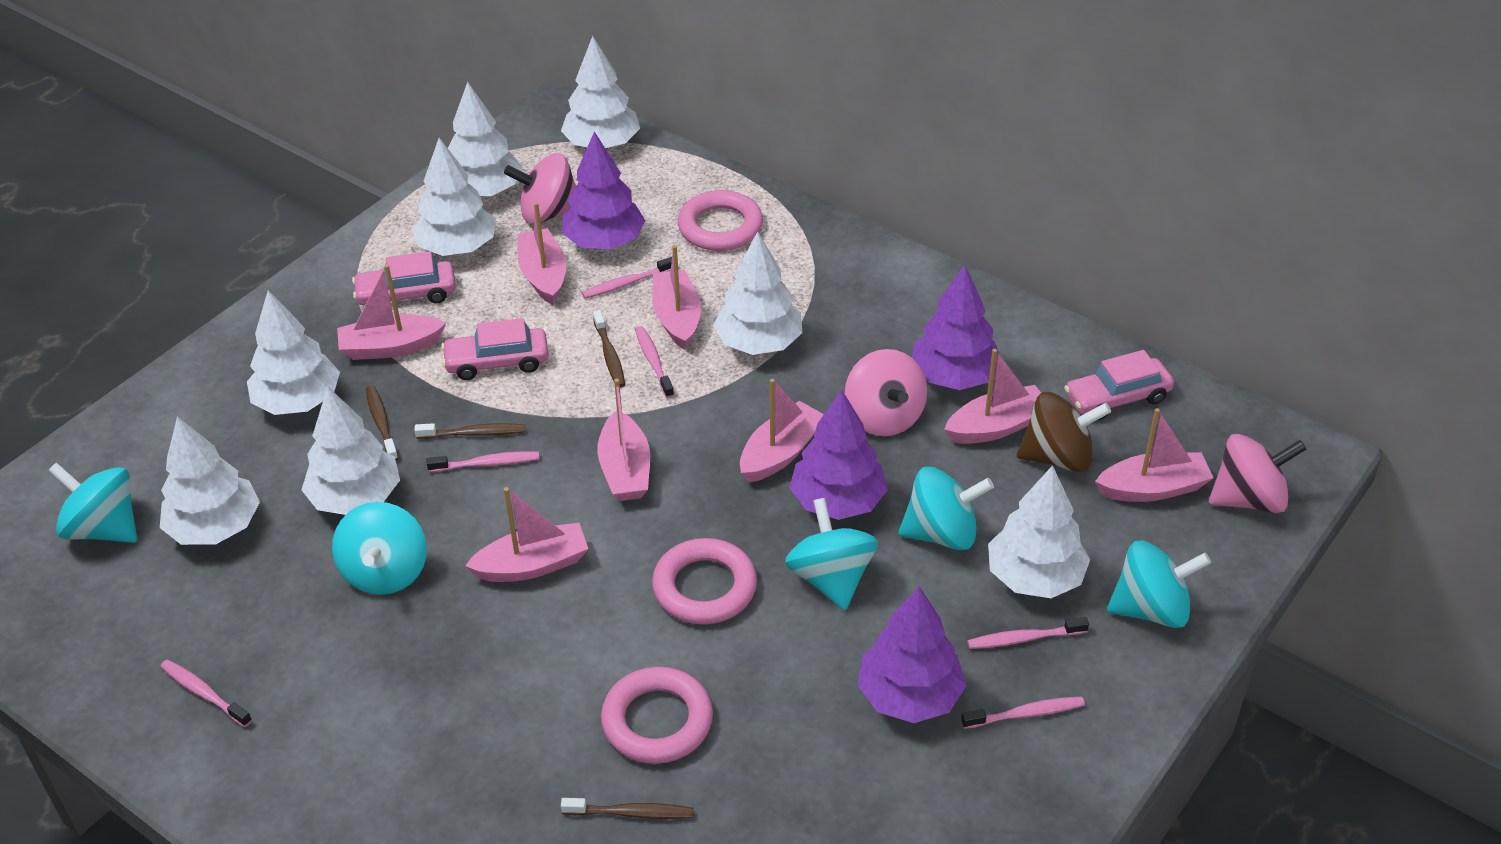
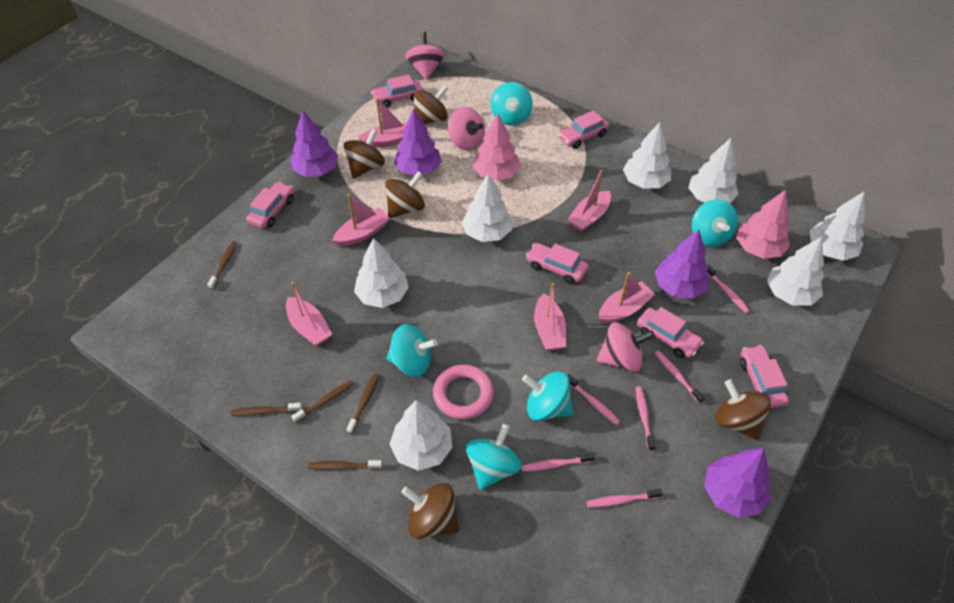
brown spinning top: [1017,392,1111,472] = 1 -> [344,129,385,179] [385,171,425,218] [401,483,459,539] [414,85,448,124] [715,379,771,440] = 5
brown toothbrush: [366,386,398,461] [414,423,526,439] [561,798,694,819] [593,310,625,388] = 4 -> [207,241,237,290] [231,403,302,416] [291,380,354,423] [308,460,382,470] [346,373,379,434] = 5
pink boat: [337,264,446,360] [465,487,588,582] [518,202,567,305] [597,378,650,501] [652,245,701,350] [740,379,824,482] [944,349,1041,444] [1095,408,1214,502] = 8 -> [286,282,332,346] [332,194,390,246] [358,98,407,147] [534,283,566,351] [567,170,611,232] [598,272,655,324] = 6
pink car: [352,251,456,305] [441,318,549,380] [1064,350,1174,421] = 3 -> [246,182,294,229] [371,75,423,108] [526,243,589,284] [558,111,609,149] [637,307,704,358] [740,345,789,408] = 6
pink ring: [601,667,713,764] [652,538,757,624] [678,190,763,251] = 3 -> [433,364,494,420] = 1
pink tree: none = 0 -> [473,114,521,181] [737,190,790,259] = 2
white tree: [160,416,260,545] [247,290,340,415] [301,387,400,515] [412,138,496,256] [448,82,523,197] [561,36,640,149] [713,231,802,355] [988,465,1090,598] = 8 -> [354,238,409,308] [390,400,452,471] [462,173,512,242] [623,122,671,189] [688,138,739,203] [767,237,824,306] [810,192,866,261] = 7

